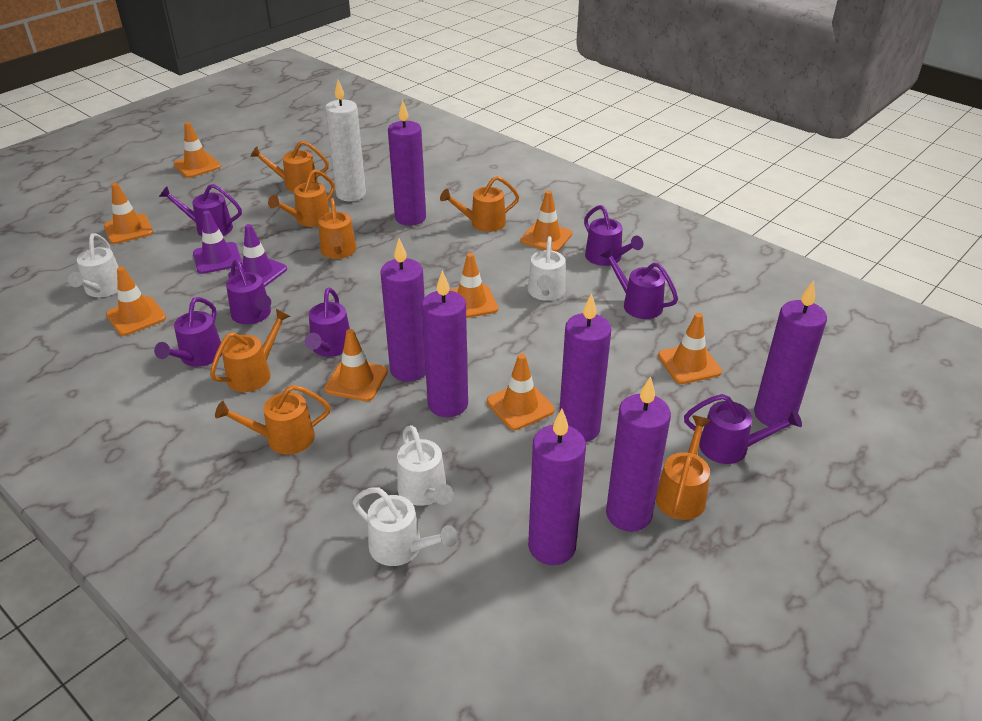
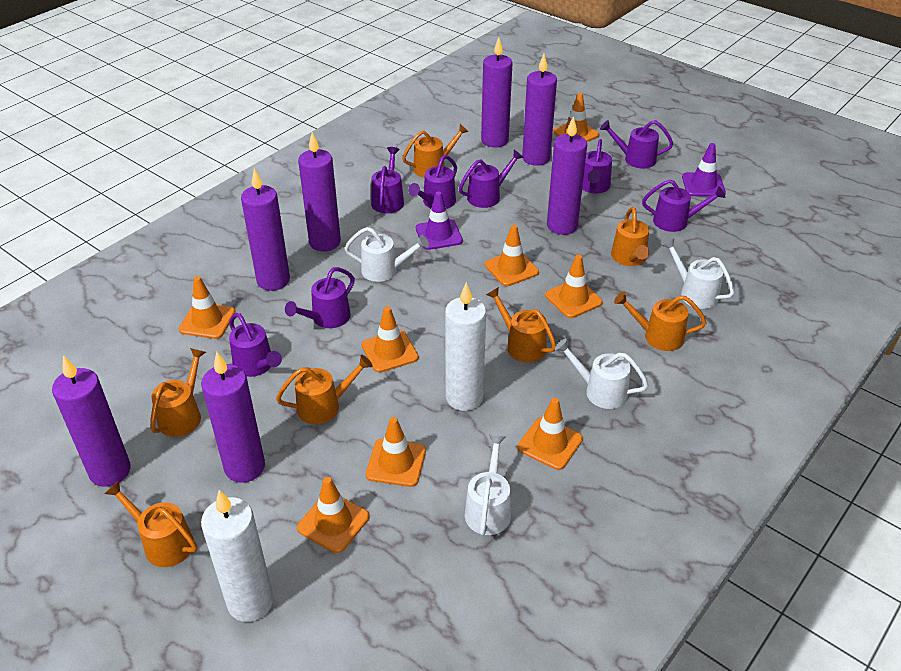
purple watering can: [154,297,222,367] [159,184,242,236] [226,259,271,324] [305,288,350,357] [584,205,643,266] [600,248,678,319] [684,394,802,464] = 7 -> [229,313,282,377] [285,267,355,328] [371,147,404,213] [408,155,457,209] [459,150,523,208] [582,139,612,193] [600,120,673,169] [642,180,725,232] = 8
white candle: [325,80,366,201] = 1 -> [201,490,274,622] [445,282,486,411] = 2

